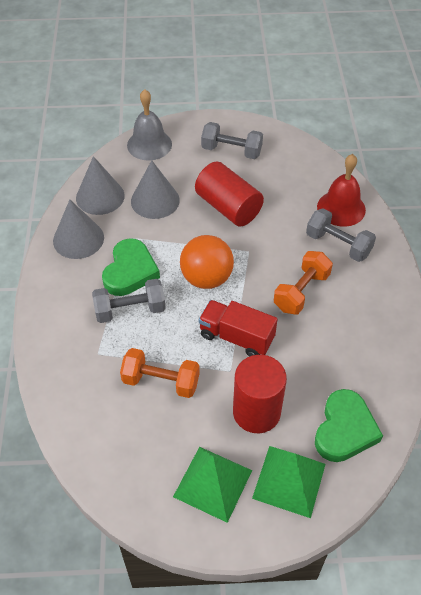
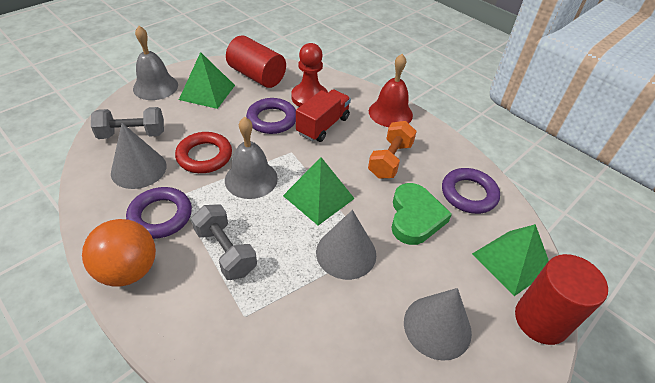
green heart: [102,238,160,296] [315,389,383,462] = 2 -> [391,183,452,245] = 1
green pyramid: [173,447,252,523] [252,446,326,518] = 2 -> [179,52,235,109] [283,157,355,225] [472,224,549,296] = 3
grey bell: [127,89,172,160] = 1 -> [133,26,178,100] [225,117,278,199] = 2
grey dumbbell: [92,279,166,323] [201,122,263,159] [306,208,376,262] = 3 -> [91,107,164,139] [191,204,257,280] = 2
orange dumbbell: [120,348,200,398] [274,251,333,314] = 2 -> [368,121,417,179] = 1
purple ring: none = 0 -> [126,187,192,239] [246,98,296,134] [442,168,500,214] = 3
red pawn: none = 0 -> [291,43,328,107] = 1
red ring: none = 0 -> [175,132,232,173] = 1

